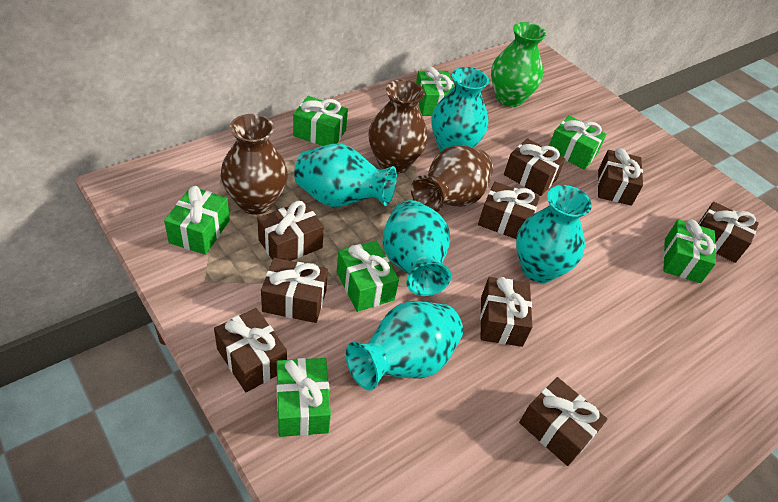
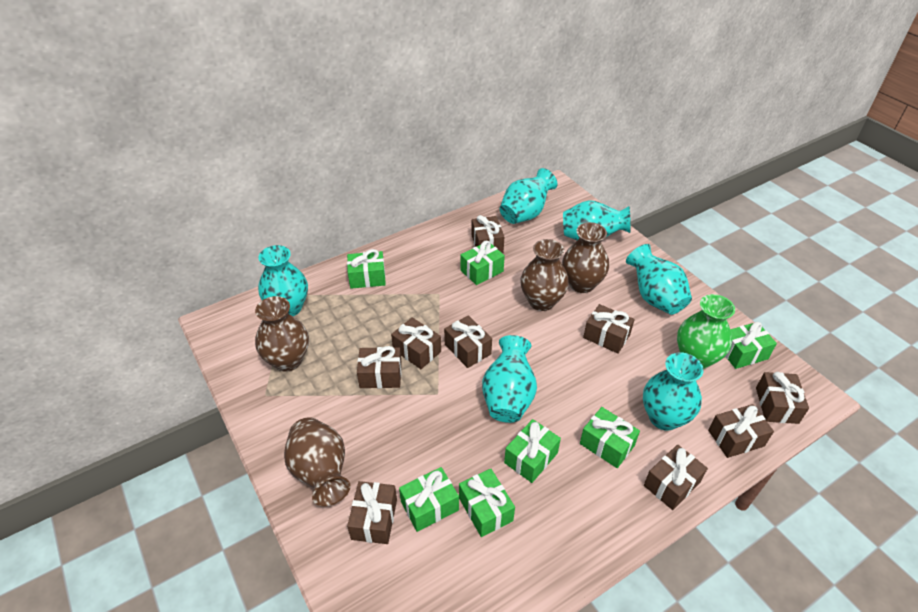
brown vase: [221,114,288,215] [368,80,428,174] [411,145,493,212] = 3 -> [255,296,309,372] [284,417,350,506] [520,239,569,311] [562,222,609,293] = 4
turquoise vase: [294,144,397,207] [346,301,463,390] [383,200,451,296] [431,67,489,151] [516,185,592,283] = 5 -> [258,245,308,316] [482,335,537,423] [500,168,557,224] [563,200,631,240] [626,244,692,315] [643,352,704,431] = 6

